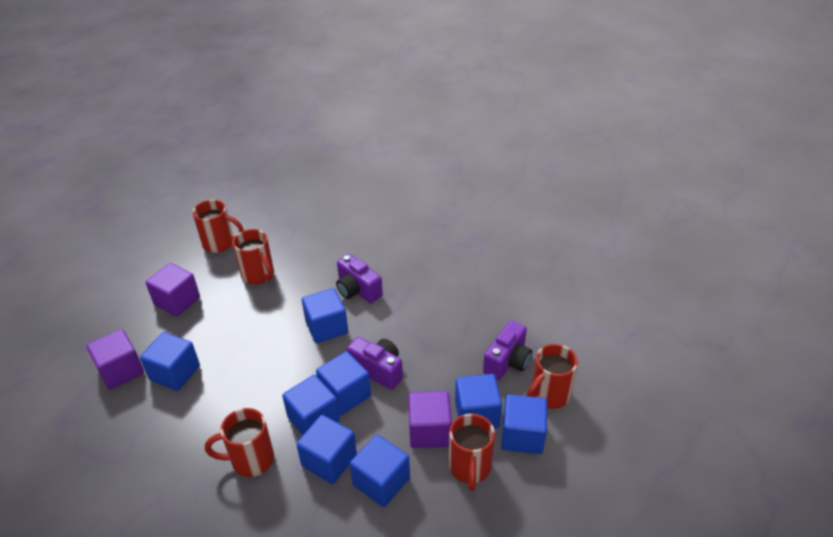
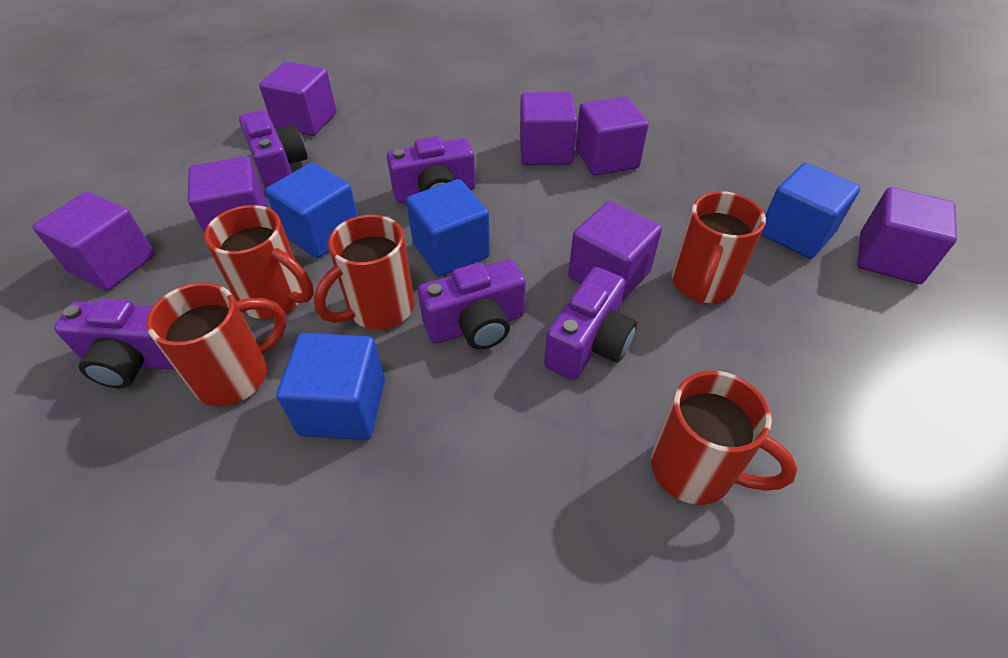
blue cube: [140,332,200,391] [282,375,340,435] [296,415,357,484] [302,288,348,343] [316,351,371,415] [350,435,410,507] [455,374,502,428] [501,394,547,454] = 8 -> [265,162,358,258] [277,333,385,440] [406,179,490,277] [761,163,861,259] = 4
purple camera: [336,254,383,303] [347,337,403,390] [483,320,532,380] = 3 -> [54,299,175,388] [239,110,308,189] [387,136,476,203] [418,259,526,349] [544,267,637,380] = 5
purple cube: [86,329,144,390] [146,263,200,317] [408,391,452,448] = 3 -> [32,192,155,291] [188,156,268,232] [259,62,337,136] [520,92,577,165] [568,201,662,303] [576,96,649,176] [857,187,957,284] = 7

